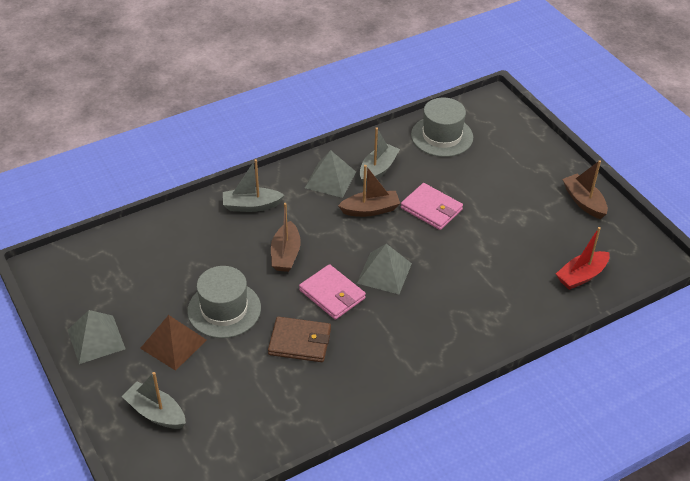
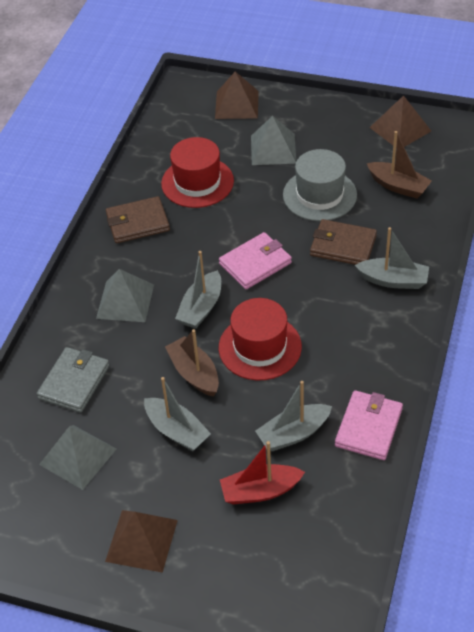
brown boat: [271,203,301,272] [338,165,400,217] [562,160,608,219] = 3 -> [165,329,219,396] [367,131,432,199] = 2
brown pyramid: [140,315,206,371] = 1 -> [105,510,178,573] [215,72,259,119] [370,95,431,148] = 3
brown wallet: [268,317,331,362] = 1 -> [106,196,170,243] [310,219,377,265] = 2
grey boat: [122,372,186,429] [223,159,284,212] [360,128,400,184] = 3 -> [144,377,211,451] [175,251,221,329] [255,381,332,451] [355,227,429,289] = 4
grey hat: [187,266,261,338] [411,98,473,157] = 2 -> [283,149,357,221] = 1
grey wallet: none = 0 -> [37,347,110,413] = 1
red hat: none = 0 -> [161,137,234,208] [219,298,302,380] = 2

